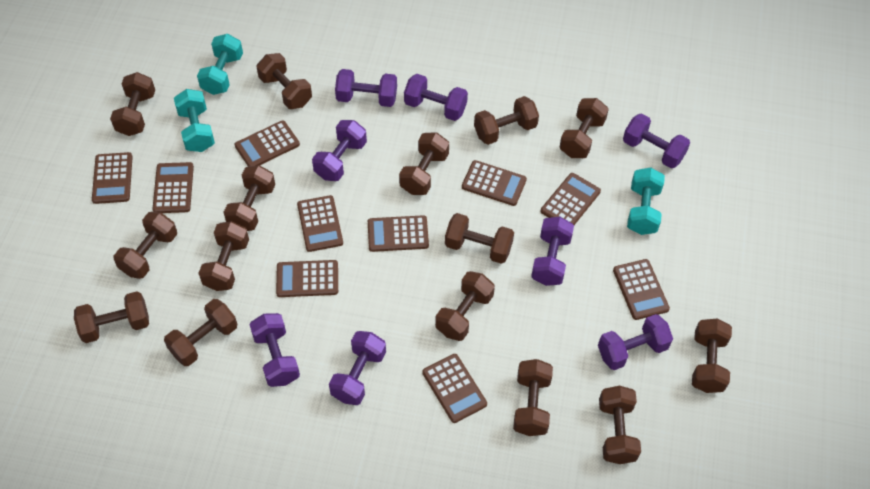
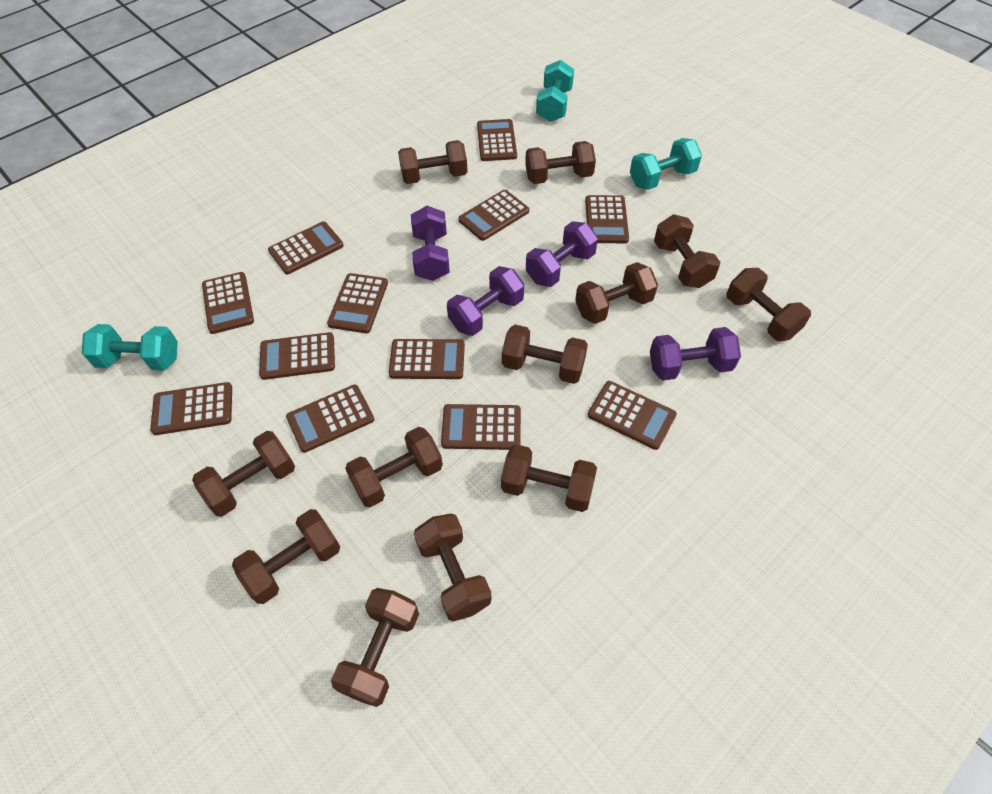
brown calculator: [92,152,133,204] [152,162,194,213] [234,120,300,166] [276,260,338,297] [297,195,343,252] [368,215,429,252] [422,354,487,423] [462,160,527,206] [540,173,601,225] [613,259,670,320] = 10 -> [150,382,232,435] [202,272,254,334] [259,332,335,380] [268,221,344,274] [286,385,374,453] [327,273,388,333] [389,339,465,379] [441,404,521,450] [458,190,529,241] [477,119,517,161] [585,195,629,243] [588,381,677,450] = 12
brown dumbbell: [74,291,149,343] [110,72,155,136] [113,212,177,279] [164,299,237,366] [198,221,249,291] [224,165,275,231] [256,53,312,109] [399,132,449,195] [435,271,495,341] [445,213,514,264] [474,96,539,145] [513,359,553,436] [559,98,609,158] [599,386,641,464] [692,319,732,393] = 15 -> [192,431,295,516] [232,509,340,604] [331,588,419,707] [345,427,443,507] [398,140,468,184] [414,514,492,622] [501,444,597,512] [502,325,588,384] [525,141,596,184] [575,262,658,324] [654,215,720,288] [727,268,811,341] = 12
purple dumbbell: [249,313,300,387] [312,120,367,181] [329,331,386,405] [335,69,397,107] [404,74,468,121] [531,217,574,286] [598,314,673,370] [623,113,690,168] = 8 -> [411,206,450,281] [447,266,524,336] [526,221,598,287] [650,327,741,381] = 4

